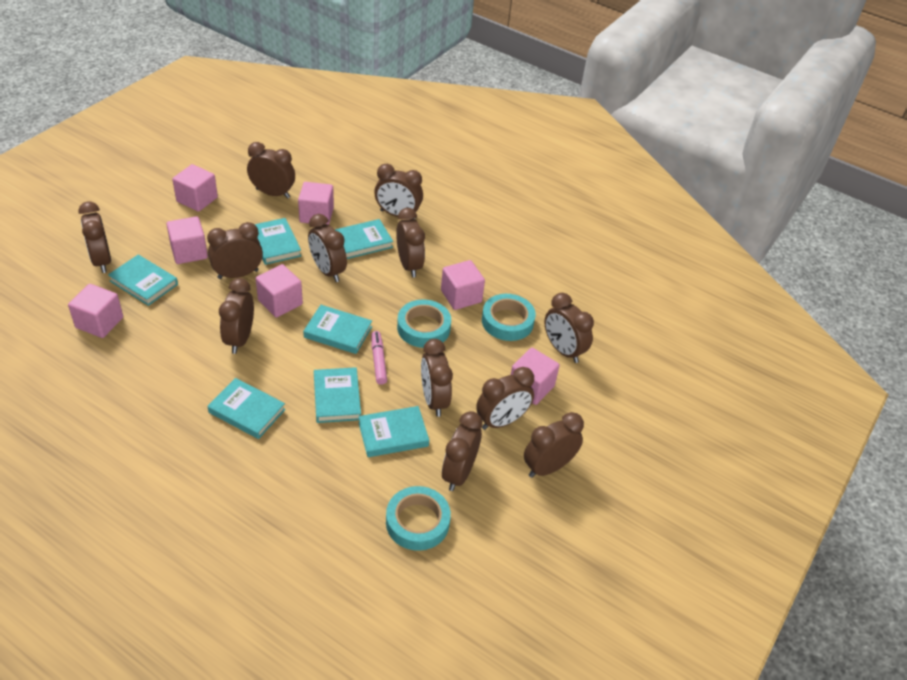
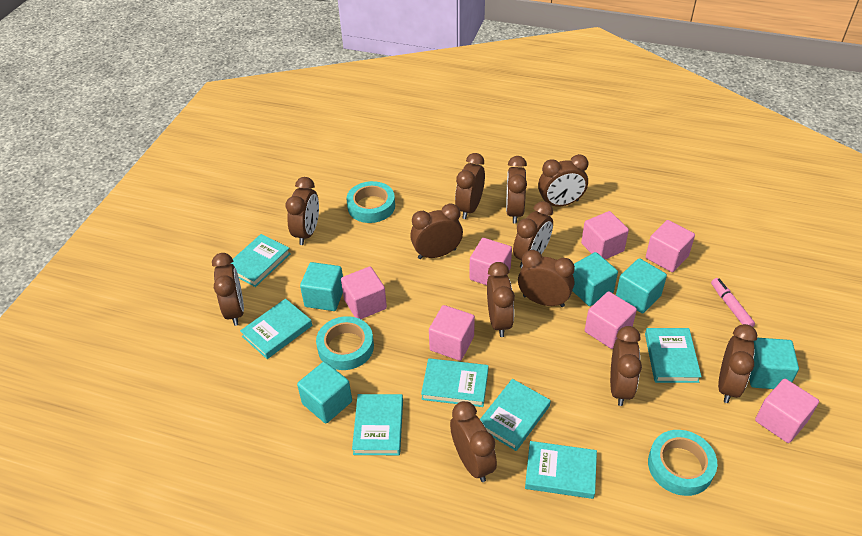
turquoise cube: none = 0 -> [297,362,352,423] [300,262,343,311] [572,252,618,306] [616,258,667,313] [749,338,799,389] = 5

